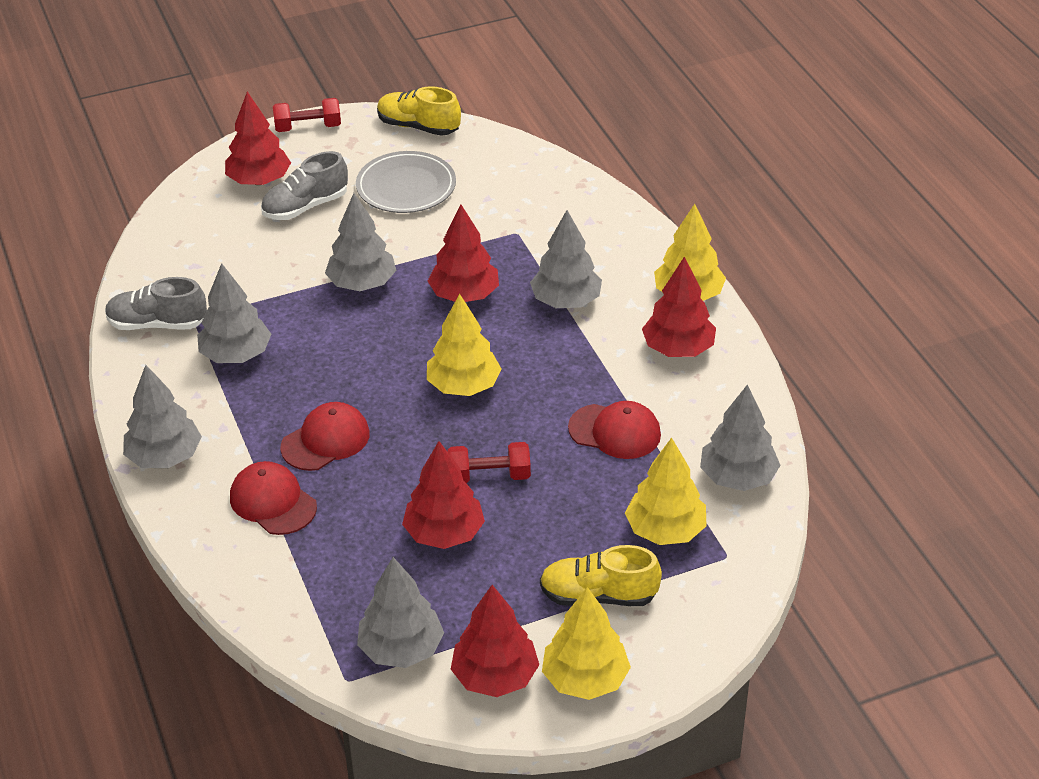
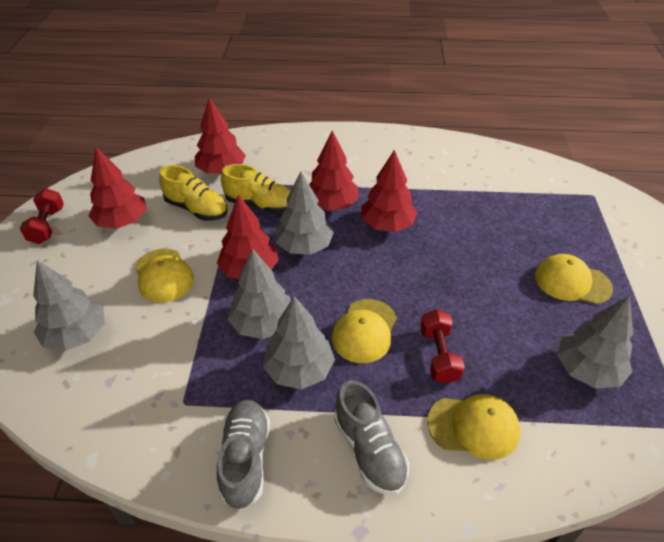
grey plate: [356,151,456,213] = 1 -> none = 0
grey tree: [123,365,202,468] [197,263,271,363] [325,193,396,291] [357,557,444,668] [530,210,602,308] [700,384,781,491] = 6 -> [33,260,105,351] [228,249,291,339] [263,296,335,389] [276,171,334,255] [557,296,633,388] = 5
red cap: [230,461,317,535] [280,402,370,471] [568,401,661,459] = 3 -> none = 0
yellow cap: none = 0 -> [135,249,194,303] [332,299,397,363] [427,394,520,460] [535,254,613,304] = 4
yellow tree: [427,294,502,396] [542,587,631,700] [625,437,707,545] [654,204,726,301] = 4 -> none = 0

